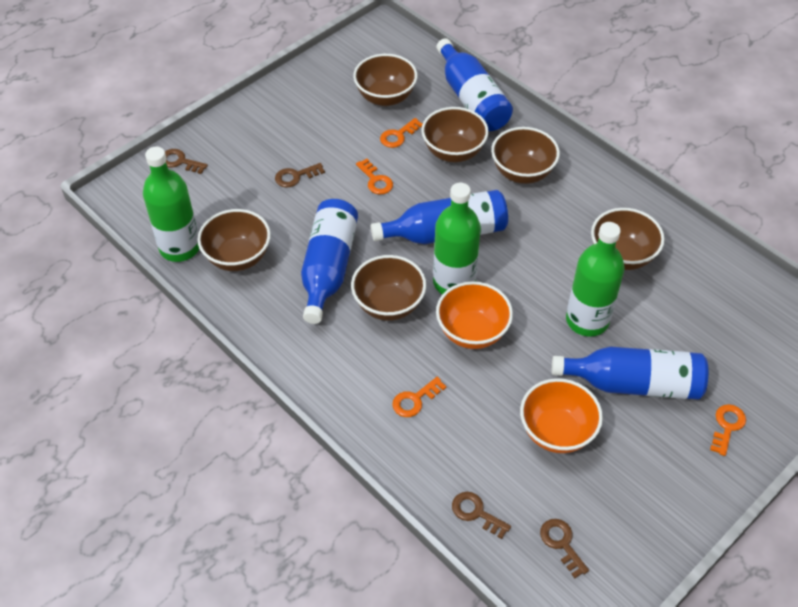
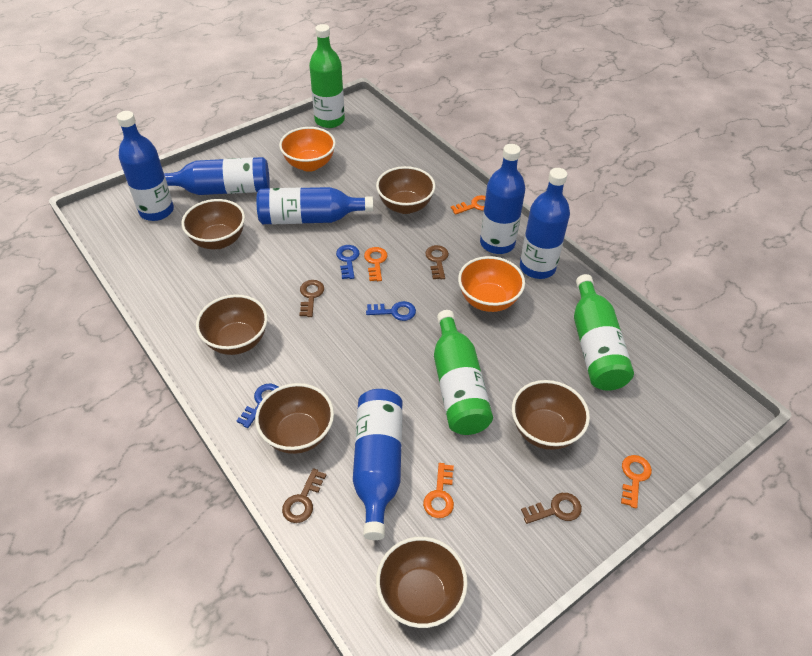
blue bottle: [301,199,358,324] [371,190,508,244] [437,38,513,131] [552,346,708,400] = 4 -> [117,111,174,221] [164,157,270,195] [257,187,373,224] [353,389,403,540] [480,144,525,254] [520,168,570,279] = 6
blue key: none = 0 -> [237,384,278,428] [336,245,360,279] [366,301,416,321] = 3

